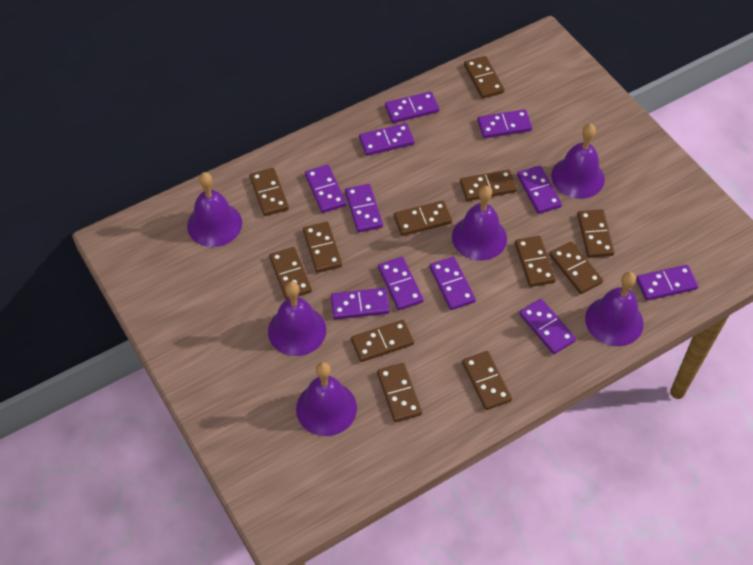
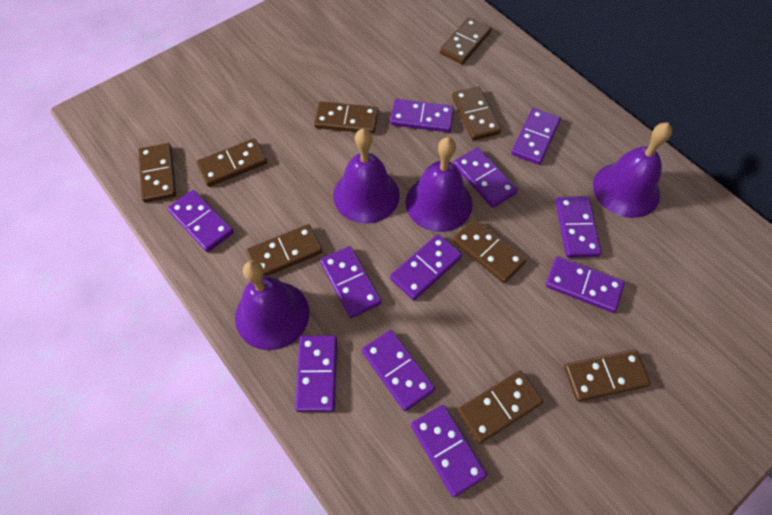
brown domino: [250,168,289,216] [269,247,312,299] [303,222,342,273] [351,320,414,362] [377,363,422,422] [394,201,452,236] [460,169,517,201] [462,351,512,410] [464,56,504,99] [515,236,556,287] [550,241,603,294] [577,209,615,258] = 12 -> [138,143,176,203] [196,138,267,187] [246,224,322,276] [314,102,378,134] [440,17,491,65] [452,86,501,140] [453,218,526,283] [458,371,543,444] [564,349,651,402] = 9
purple bell: [187,172,242,247] [268,281,326,356] [296,362,357,436] [452,186,507,261] [551,124,605,199] [585,272,644,346] = 6 -> [235,260,309,350] [333,129,400,224] [405,137,473,232] [593,123,672,218] = 4

